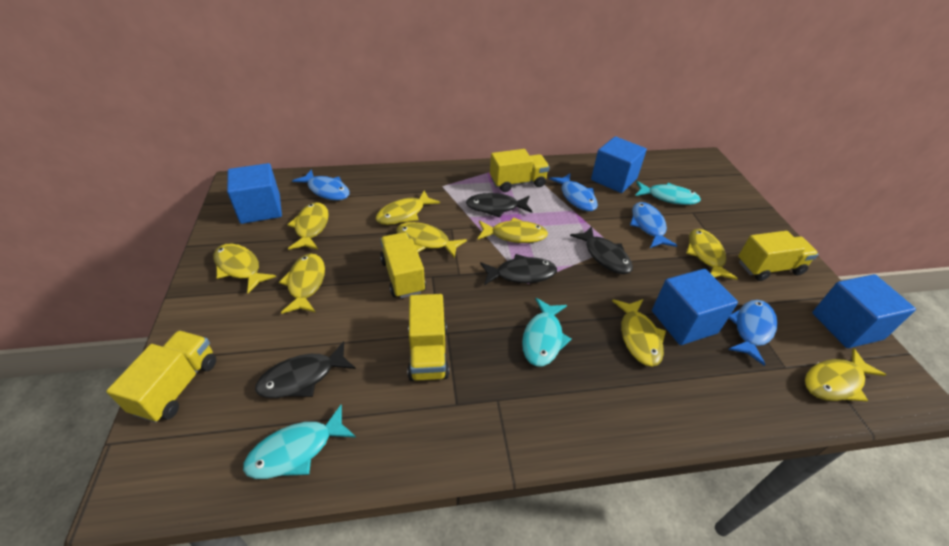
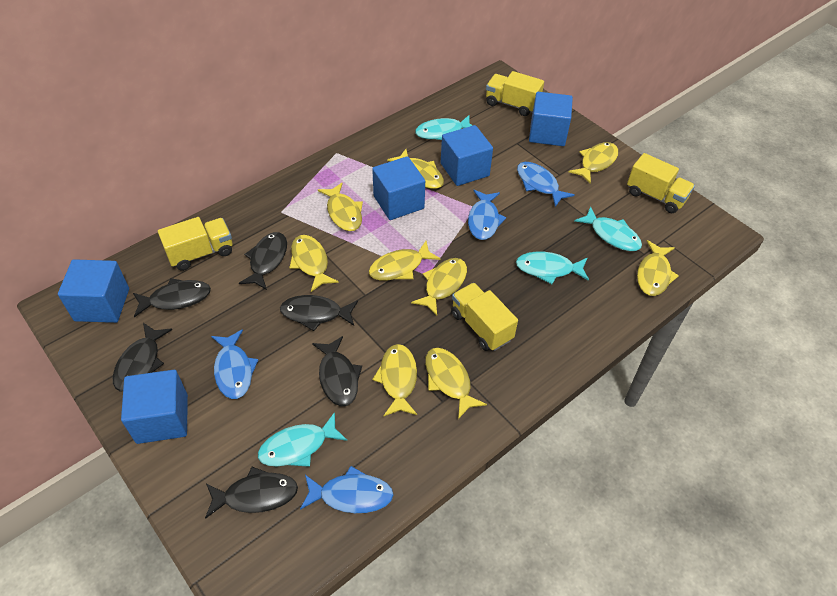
black fish: [255,341,356,398] [466,193,533,218] [480,254,557,285] [570,226,633,274] = 4 -> [113,323,172,391] [133,278,211,317] [205,467,298,519] [239,232,287,290] [280,295,358,331] [312,336,362,406] = 6
blue cube: [227,163,282,224] [591,137,647,193] [652,269,738,345] [812,274,916,348] = 4 -> [58,259,129,323] [121,370,188,444] [372,156,425,220] [441,125,493,186] [529,92,573,146] = 5
turquoise fish: [243,405,356,479] [522,298,572,367] [635,181,701,205] = 3 -> [258,412,347,467] [415,115,473,140] [516,251,589,284] [574,206,642,251] = 4
yellow truck: [106,331,216,423] [380,232,426,298] [407,294,449,381] [490,149,550,192] [738,231,819,281] = 5 -> [158,217,232,271] [451,283,518,351] [486,71,544,116] [627,153,695,213] = 4

